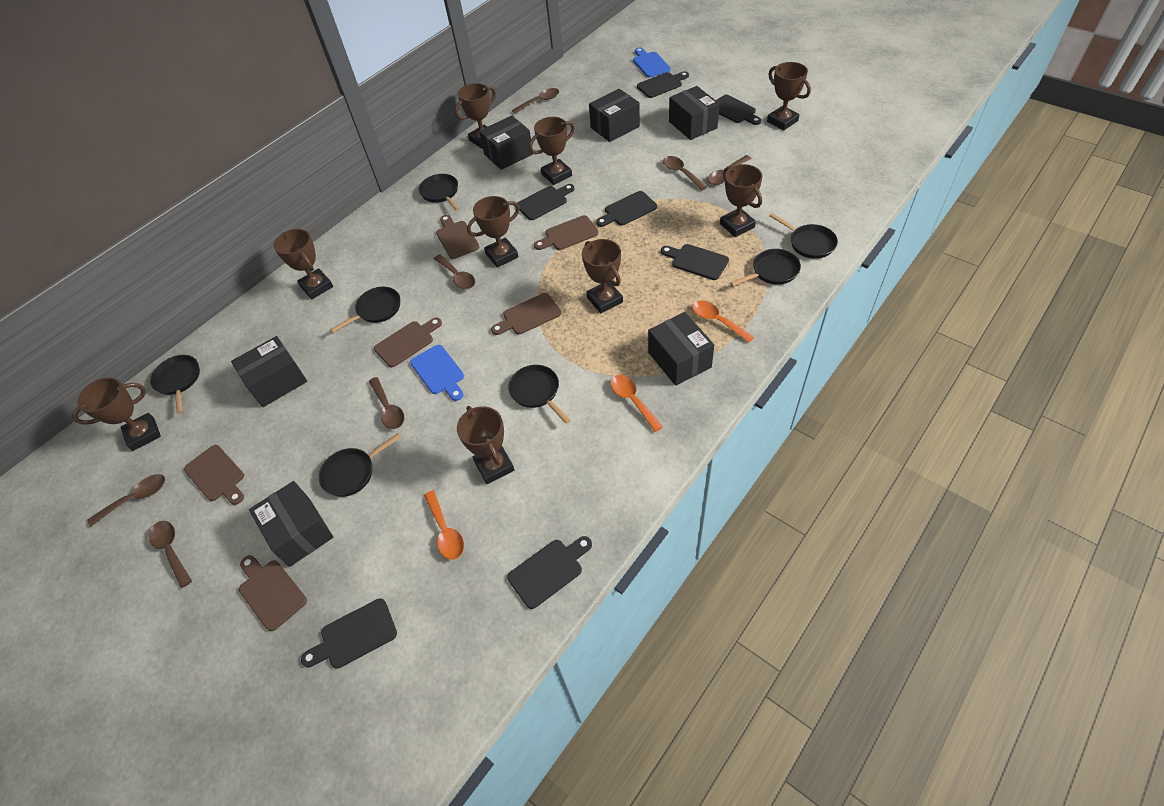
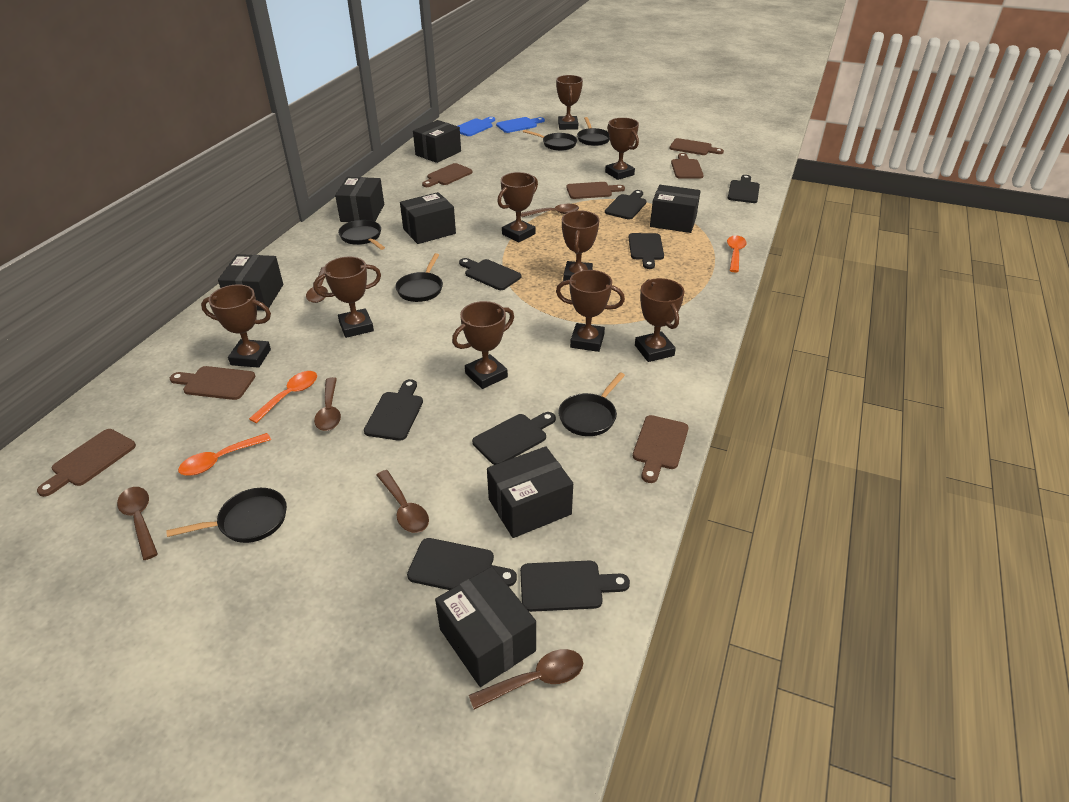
black box: [231,336,307,407] [249,481,333,567] [479,116,533,170] [589,89,640,142] [648,312,714,386] [669,86,720,140] = 6 -> [218,254,283,311] [335,177,384,222] [400,192,456,244] [413,120,461,163] [435,566,536,687] [487,446,573,538] [650,185,700,233] = 7
black cutting board: [301,598,397,669] [507,536,592,609] [517,184,575,220] [596,191,657,227] [637,71,689,98] [661,244,729,280] [716,95,761,125] = 7 -> [364,379,423,441] [407,538,517,590] [459,258,521,290] [472,412,556,465] [520,560,630,612] [605,190,646,219] [628,233,664,269] [728,175,760,203] = 8
black pan: [150,355,200,414] [319,433,401,497] [330,287,400,333] [419,174,460,211] [508,365,571,424] [730,249,801,286] [769,213,838,259] = 7 -> [166,488,287,543] [338,220,385,250] [395,253,443,302] [523,130,577,151] [558,372,625,436] [577,117,610,146] = 6
brown cutting board: [184,445,244,505] [239,555,307,631] [374,317,442,367] [436,215,479,259] [491,293,561,335] [534,215,598,250] = 6 -> [37,429,136,497] [170,366,256,400] [422,163,473,187] [566,182,625,199] [633,415,689,483] [669,138,724,155] [671,153,703,179] = 7
brown spoon: [88,474,165,527] [149,521,192,588] [369,377,404,429] [434,254,475,289] [512,88,559,114] [663,156,707,191] [707,155,752,185] = 7 -> [117,487,158,560] [306,267,328,303] [314,377,341,431] [376,470,429,533] [469,649,583,710] [521,204,579,217] = 6

